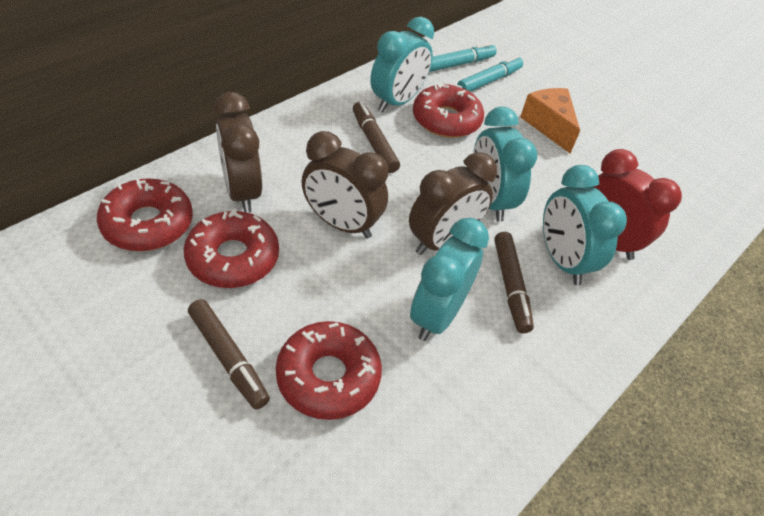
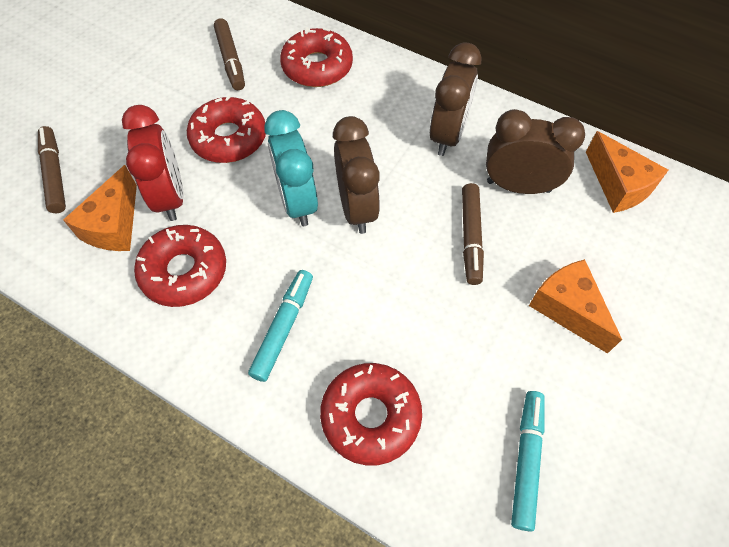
orange cheese: [520,88,580,153] = 1 -> [63,165,137,251] [529,259,622,354] [586,131,668,213] = 3
turquoise clock: [370,17,434,112] [410,218,489,341] [473,106,537,222] [543,165,627,285] = 4 -> [264,110,318,226] = 1

